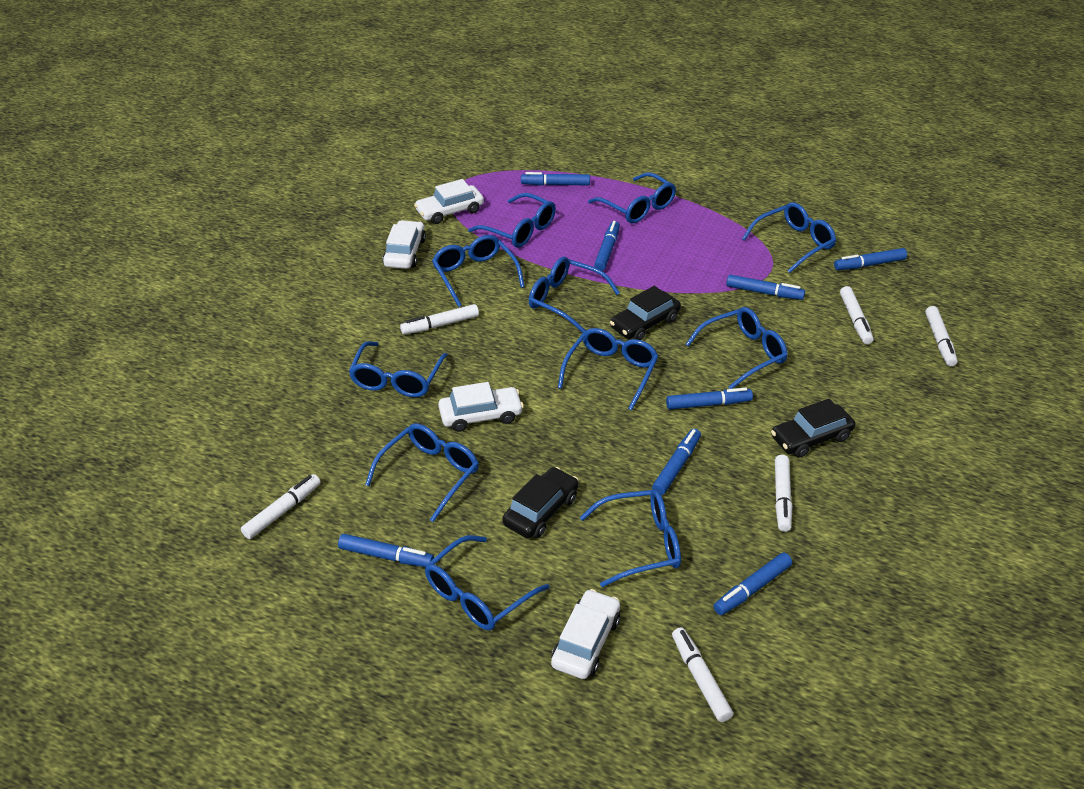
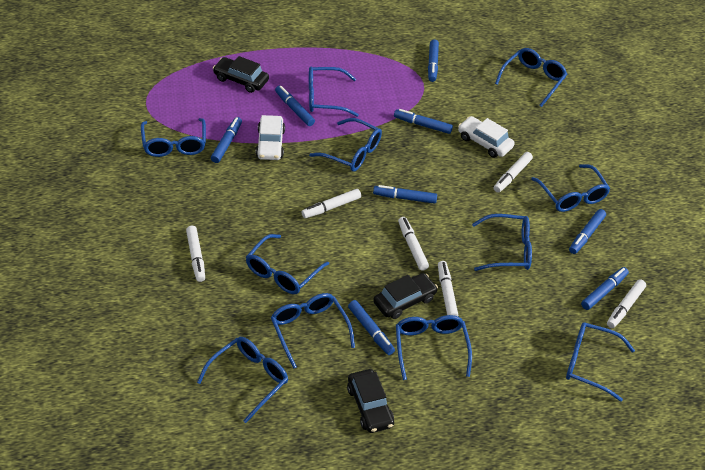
white car: [383,220,426,269] [414,179,484,224] [438,382,524,432] [551,589,620,679] = 4 -> [256,115,285,160] [458,116,515,158] = 2

